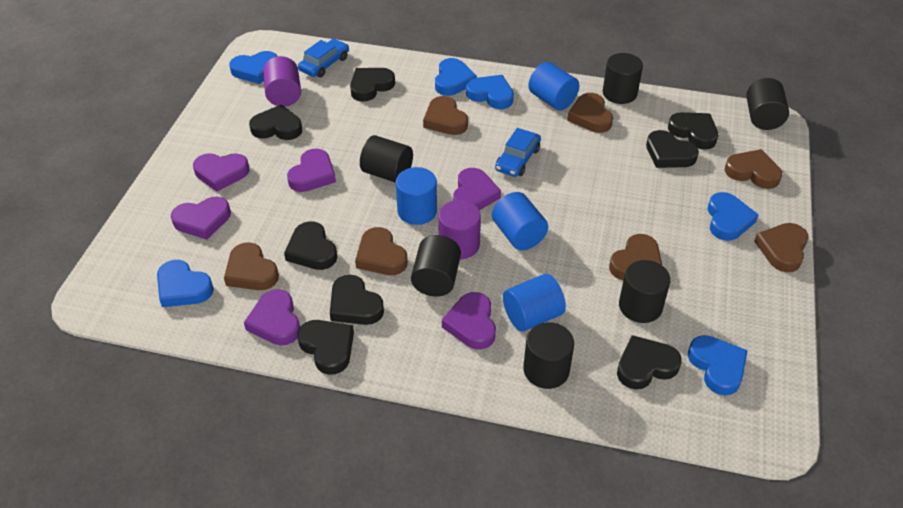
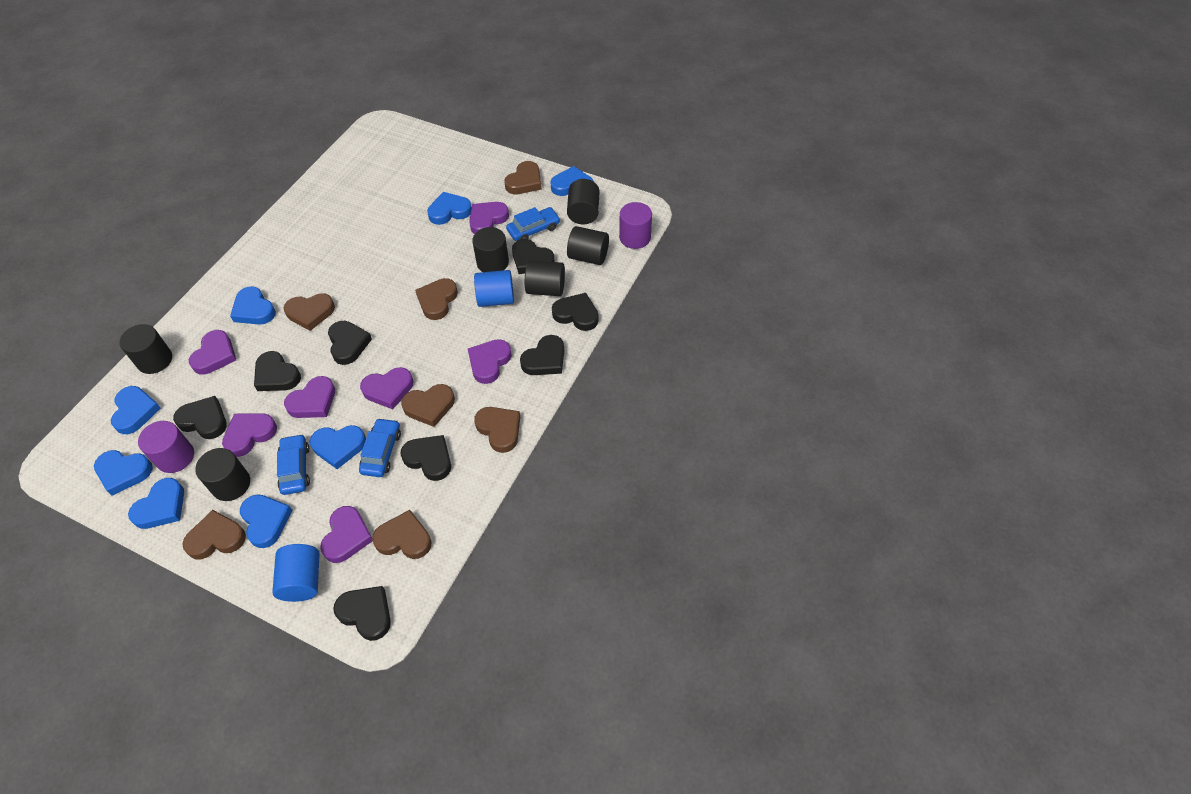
blue car: [298,39,349,77] [495,128,541,177] = 2 -> [277,434,310,495] [359,418,401,477] [506,207,560,241] = 3
blue cylinder: [396,167,437,225] [492,192,548,250] [503,274,566,331] [528,62,579,110] = 4 -> [272,544,320,602] [474,270,514,307] = 2
blue heart: [157,260,214,307] [229,51,278,84] [435,58,477,96] [466,75,514,109] [688,335,748,395] [707,192,759,241] = 6 -> [94,450,153,496] [111,386,161,434] [128,478,184,529] [230,286,276,325] [240,494,293,548] [310,425,366,469] [427,192,471,225] [550,166,593,196] = 8
purple heart: [171,197,231,240] [193,153,249,192] [244,289,300,346] [287,149,336,192] [442,292,496,350] [453,168,501,210] = 6 -> [189,330,236,375] [222,413,277,457] [284,376,335,418] [320,506,372,563] [360,367,413,409] [468,339,512,384] [469,202,509,234] = 7

